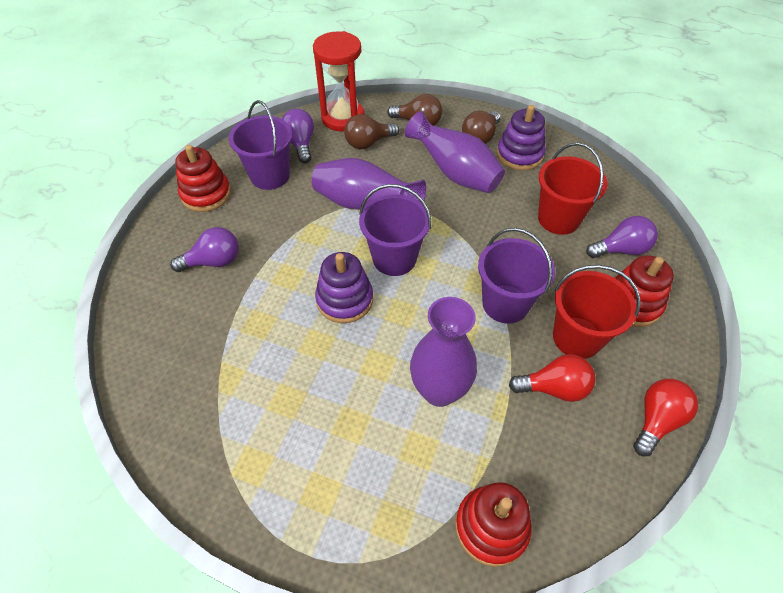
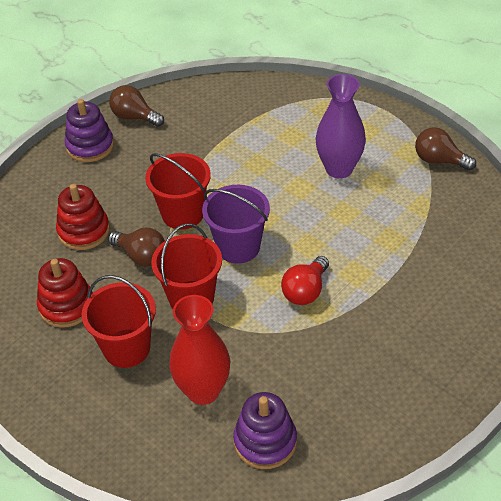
purple bucket: [229,100,292,190] [359,184,431,276] [478,228,555,324] = 3 -> [202,185,270,264] = 1
purple light bulb: [170,227,239,272] [282,109,314,163] [586,216,658,258] = 3 -> none = 0
purple vase: [312,158,426,210] [405,111,505,193] [410,297,477,407] = 3 -> [316,74,366,179] = 1
red bucket: [538,143,607,235] [553,265,640,359] = 2 -> [82,275,156,368] [145,153,211,230] [151,224,222,309] = 3
red hourglass: [313,31,364,132] = 1 -> none = 0
red light bulb: [509,354,596,402] [633,379,698,456] = 2 -> [281,256,329,305] = 1
red stacking toy: [175,145,231,212] [455,482,532,567] [615,255,674,327] = 3 -> [37,258,93,328] [56,184,110,250] = 2
red vase: none = 0 -> [169,295,230,405] = 1

